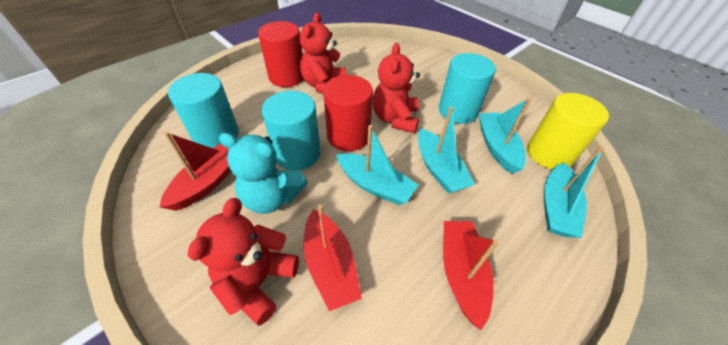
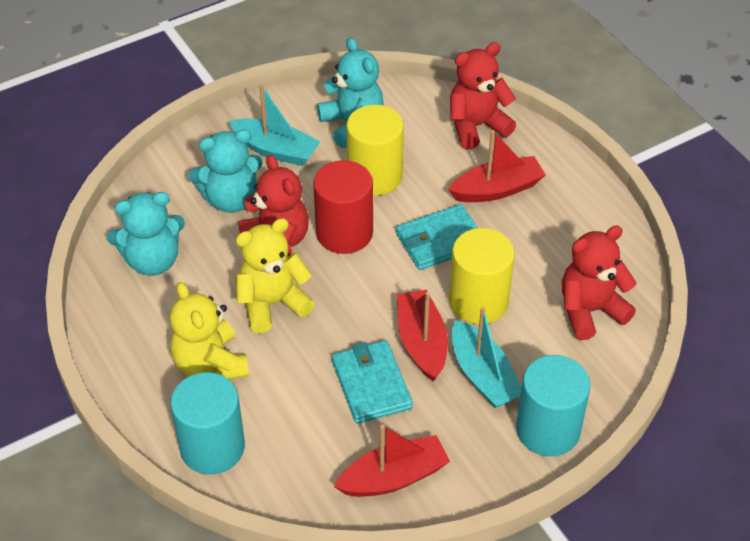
red cylinder: [258,21,304,87] [323,75,373,151] = 2 -> [313,160,373,254] = 1
turquoise boat: [336,125,418,205] [418,107,475,194] [479,98,532,174] [544,146,604,238] = 4 -> [229,85,321,166] [452,307,521,408] = 2
turquoise cylinder: [168,73,239,148] [262,91,321,171] [439,53,496,124] = 3 -> [170,372,245,475] [516,355,590,457] = 2
turquoise teddy bear: [219,133,307,214] = 1 -> [107,192,185,276] [188,129,263,213] [317,37,384,148] = 3
turquoise wallet: none = 0 -> [332,340,413,424] [396,204,478,270] = 2
yellow cylinder: [527,93,609,170] = 1 -> [346,105,404,196] [449,228,515,324] = 2
yellow teddy bear: none = 0 -> [170,282,249,379] [236,218,315,333] = 2

